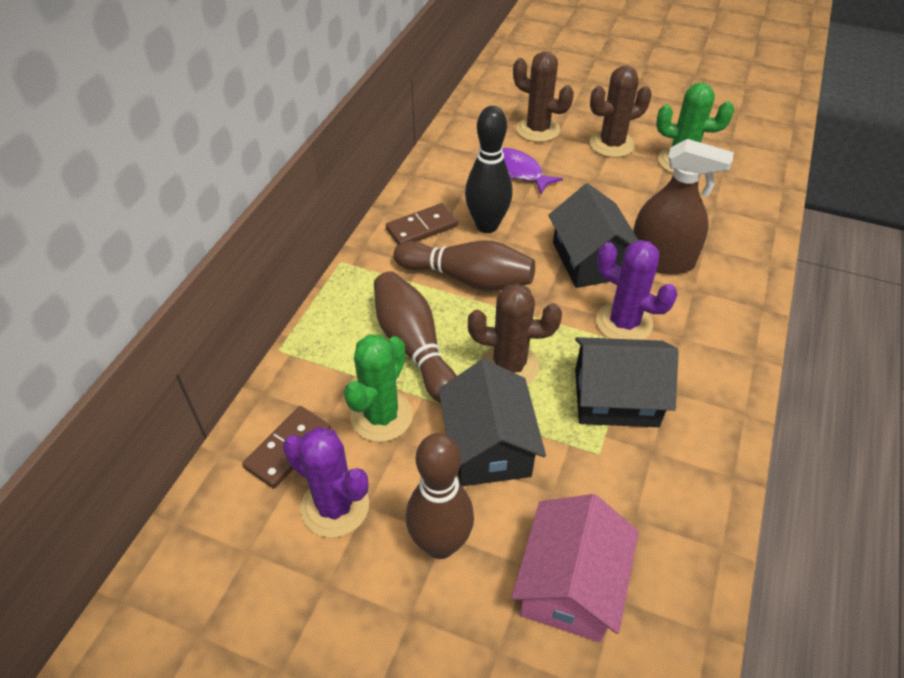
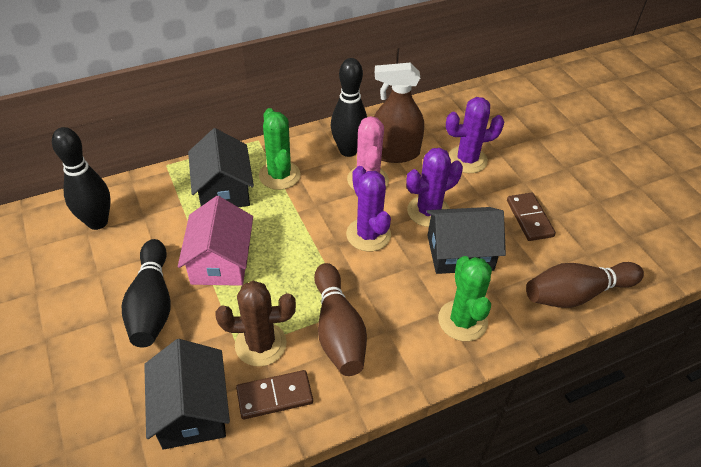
black bowling pin: [465,106,513,233] = 1 -> [52,127,111,230] [122,239,171,347] [331,58,367,157] = 3
brown bowling pin: [374,271,457,403] [394,240,535,291] [406,433,474,559] = 3 -> [314,263,367,376] [526,262,644,308] = 2
brown cactus: [468,283,562,385] [513,51,574,142] [590,66,652,158] = 3 -> [215,281,296,367] = 1
pink cactus: none = 0 -> [347,116,389,191] = 1
purple cactus: [283,427,369,537] [596,240,678,340] = 2 -> [346,166,391,252] [406,148,463,227] [446,97,504,173] = 3
purple fish: [502,148,563,194] = 1 -> none = 0

